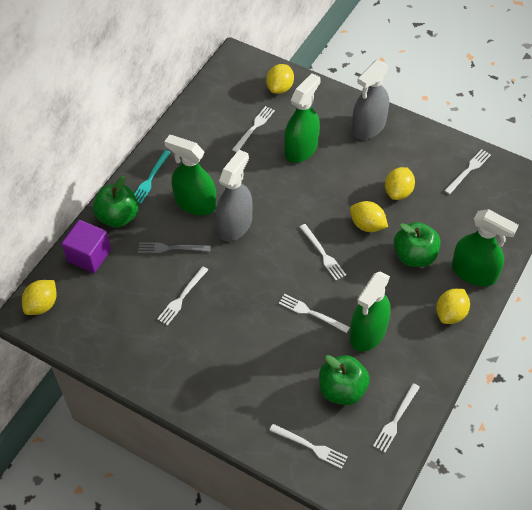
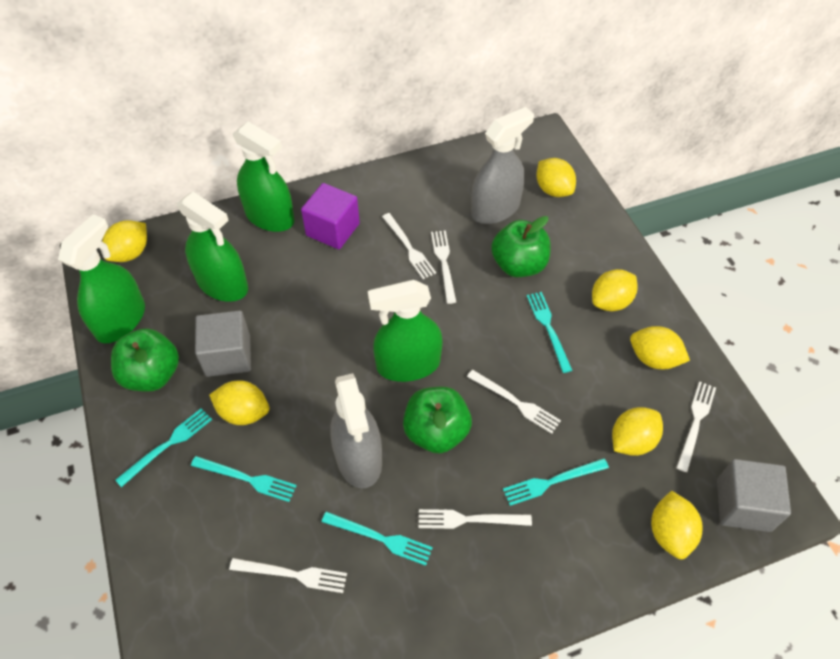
grey cube: none = 0 -> [195,310,251,377] [717,459,791,532] = 2
grey fork: [138,242,211,253] = 1 -> none = 0
turquoise fork: [135,150,171,204] = 1 -> [115,408,212,487] [191,456,297,502] [322,511,433,566] [503,458,609,506] [527,292,572,373] = 5
white fork: [157,266,208,325] [232,106,275,152] [269,424,347,469] [279,294,350,333] [300,224,346,280] [373,383,420,453] [444,149,491,194] = 7 -> [229,558,347,593] [382,213,436,279] [419,509,532,529] [431,230,456,304] [467,370,561,434] [676,381,716,472] = 6
yellow lemon: [22,280,57,315] [266,64,294,94] [350,201,388,232] [385,167,415,200] [436,289,470,324] = 5 -> [102,220,147,262] [209,381,269,425] [536,158,576,197] [592,269,637,311] [612,407,663,456] [630,326,690,370] [651,491,703,559] = 7

